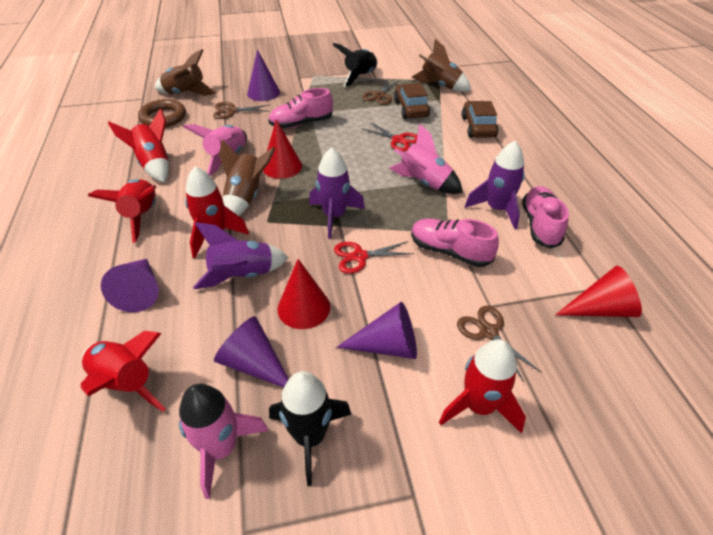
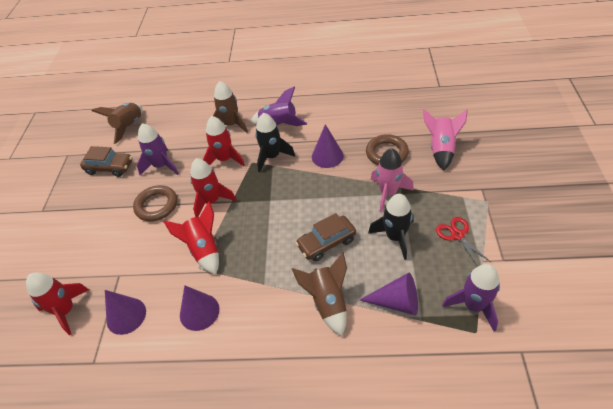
brown ring: [138,99,186,127] = 1 -> [133,185,177,221] [366,134,409,165] = 2
brown scissors: [213,102,270,119] [362,79,400,105] [457,306,542,383] = 3 -> none = 0
pink rocket: [179,383,268,499] [183,124,247,176] [389,124,463,194] = 3 -> [371,148,414,212] [423,109,468,171] = 2
pink shoe: [268,88,333,128] [411,219,499,267] [522,186,569,249] = 3 -> none = 0
red cone: [263,119,302,179] [278,259,330,329] [555,266,642,317] = 3 -> none = 0
red rocket: [81,331,166,412] [88,179,156,243] [108,108,169,182] [185,167,249,258] [439,339,526,433] = 5 -> [26,272,89,335] [163,201,219,275] [190,158,237,217] [203,116,245,166] = 4
red scissors: [334,241,414,274] [362,122,417,152] = 2 -> [436,217,492,267] = 1

